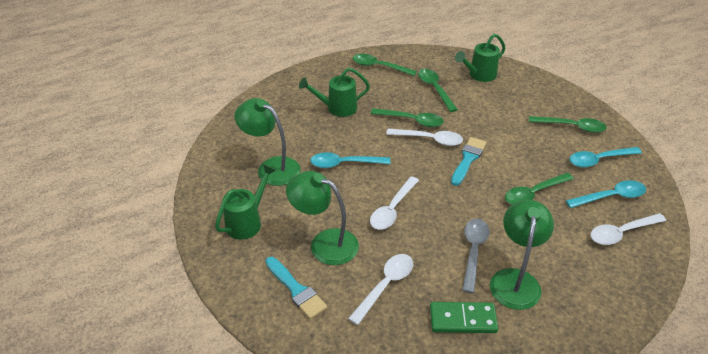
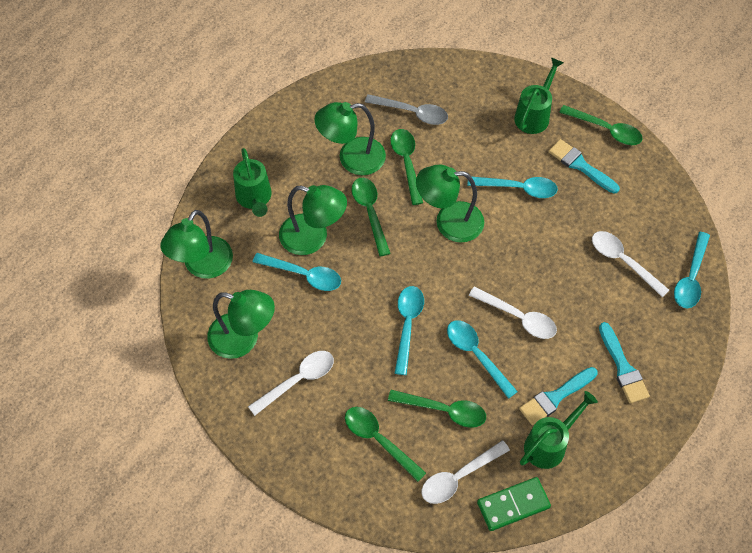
green lamp: [234,98,301,186] [286,171,359,265] [490,200,554,310] = 3 -> [160,210,233,279] [207,290,275,359] [279,185,347,255] [314,102,386,175] [416,165,484,243] = 5
turquoise brush: [266,257,327,319] [451,137,487,186] = 2 -> [519,367,597,425] [548,139,620,194] [599,322,650,404] = 3
turquoise spoon: [310,152,391,168] [566,180,646,208] [569,147,642,168] = 3 -> [253,253,341,291] [395,286,424,375] [447,320,518,399] [467,177,558,198] [674,232,710,308] = 5

